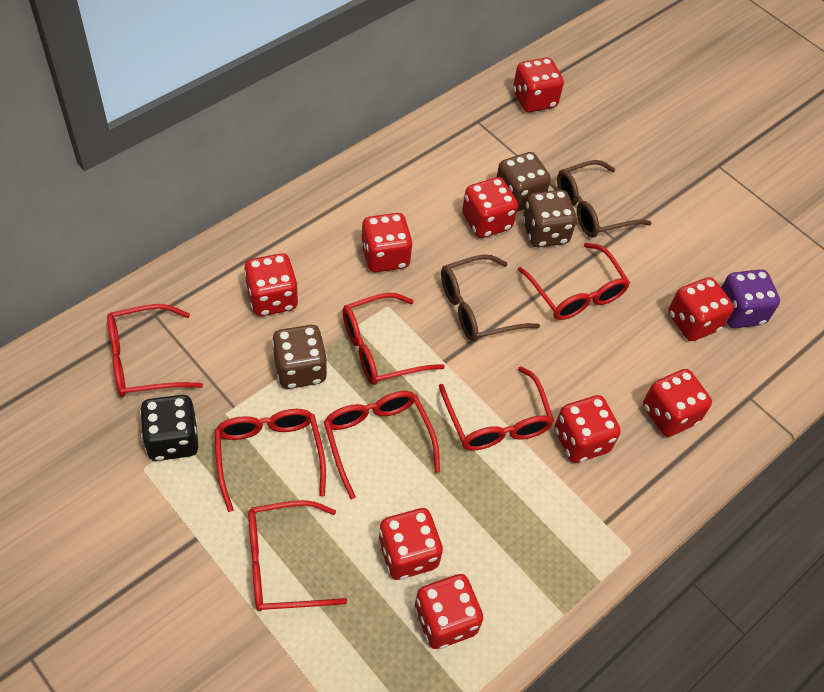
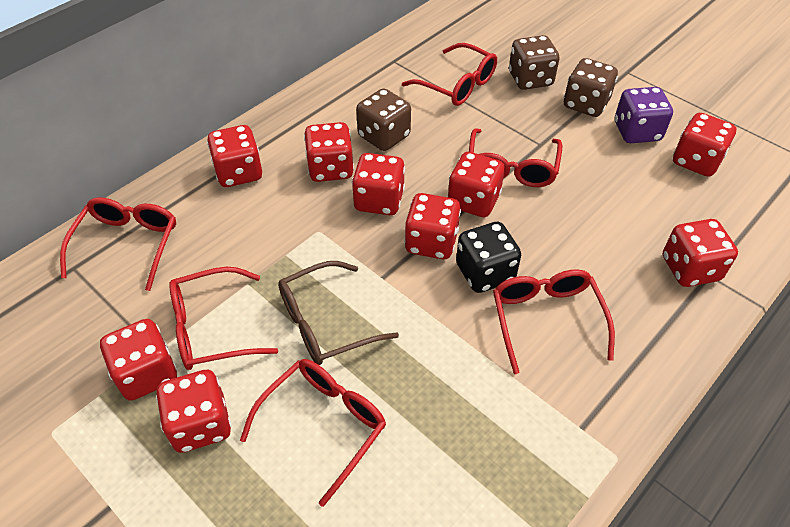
brown glasses: [441,254,540,342] [557,160,652,238] = 2 -> [278,261,399,365] = 1
red glasses: [107,304,203,397] [214,409,326,512] [248,500,347,611] [324,391,440,499] [342,293,445,385] [439,367,554,450] [518,243,630,320] = 7 -> [60,197,176,291] [170,267,278,370] [240,359,386,507] [402,43,497,106] [469,128,562,187] [493,269,615,374] = 6

